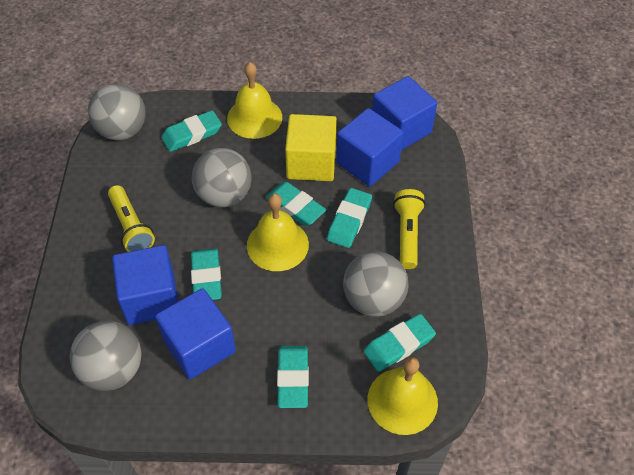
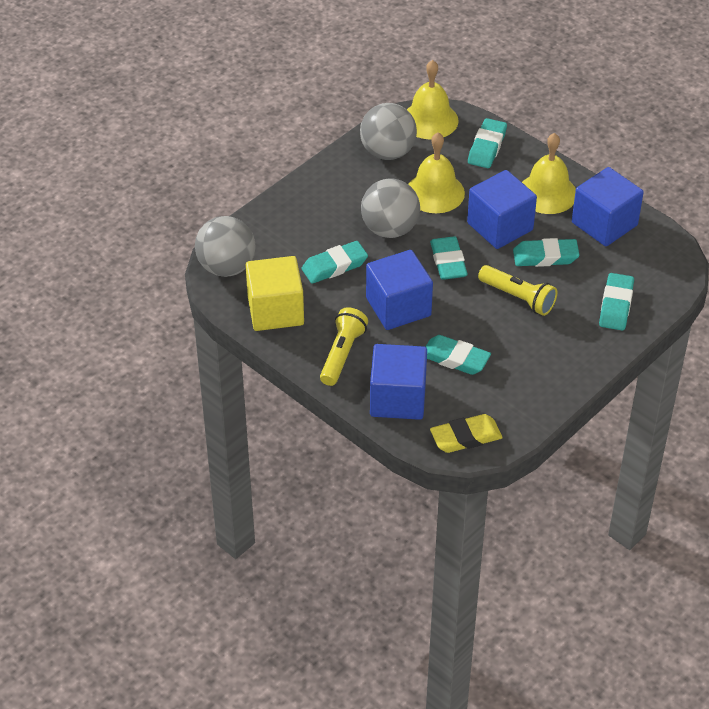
grey ball: [70,321,142,391] [88,84,146,140] [192,148,252,207] [343,251,409,317] = 4 -> [195,216,256,277] [360,103,417,160] [361,178,420,238] = 3
yellow eraser: none = 0 -> [430,414,503,453] = 1

